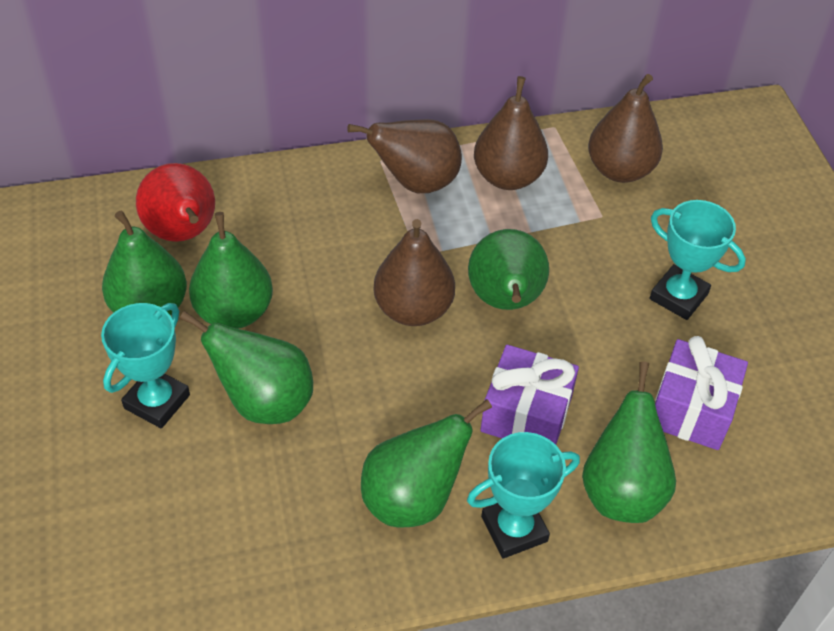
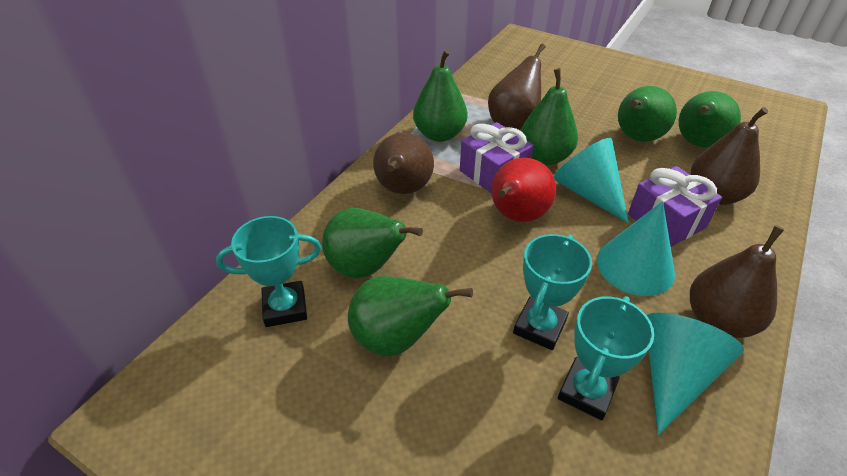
turquoise cone: none = 0 -> [554,138,629,224] [597,201,675,296] [647,312,744,435] = 3

